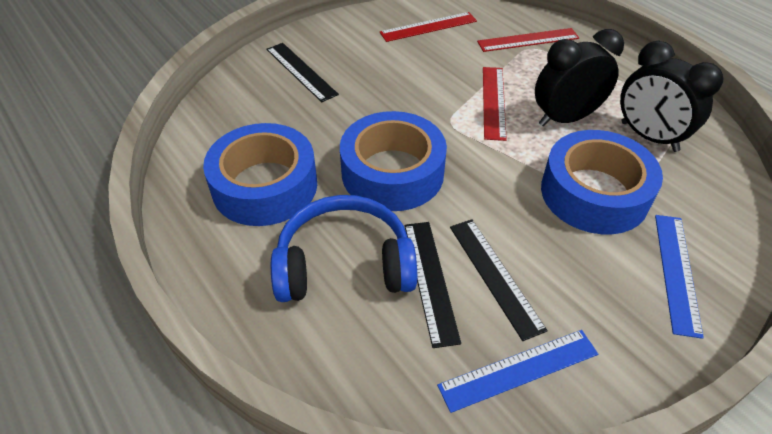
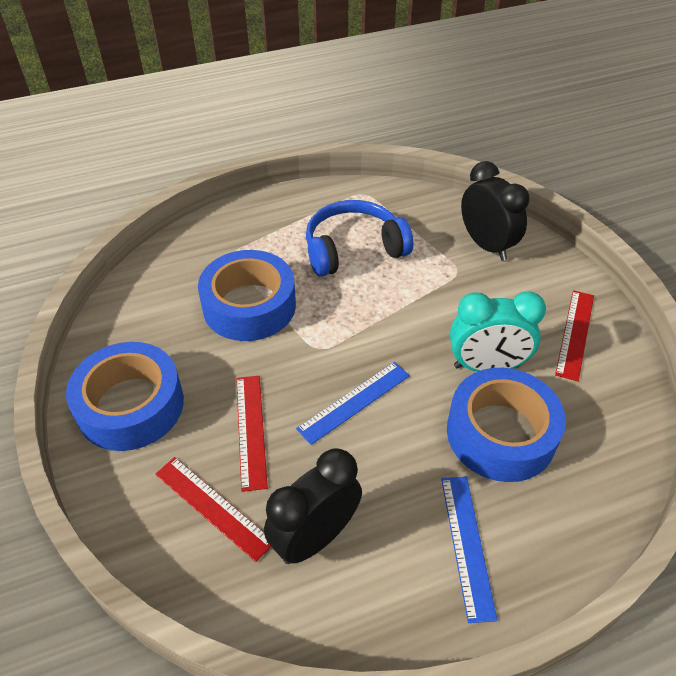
black ruler: [267,43,339,102] [404,222,461,348] [450,219,548,341] = 3 -> none = 0
turquoise clock: none = 0 -> [450,291,546,372] = 1

